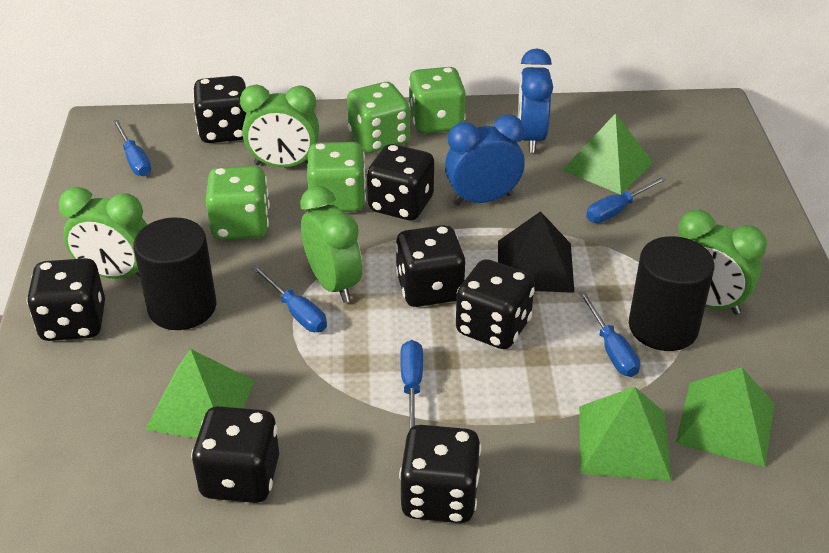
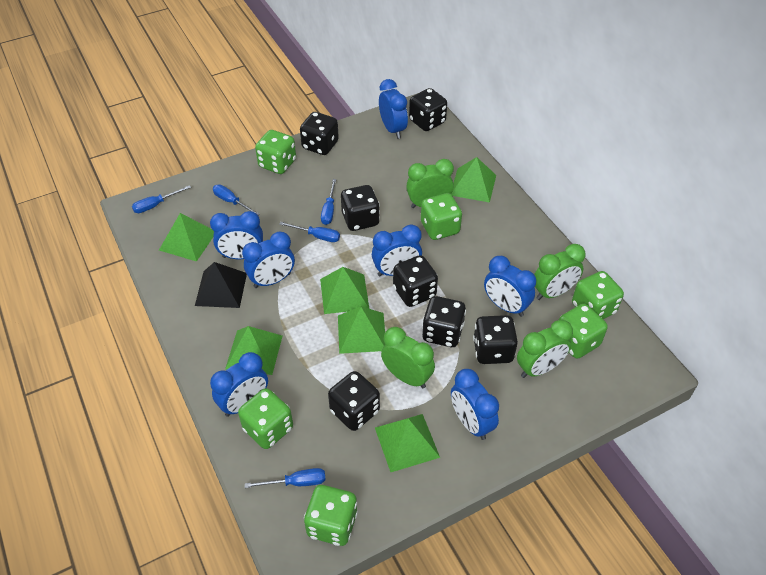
black cylinder: [133,218,216,330] [629,236,714,351] = 2 -> none = 0
blue clock: [445,115,525,206] [518,48,553,153] = 2 -> [210,211,263,259] [210,352,268,417] [242,232,295,288] [372,225,422,276] [379,79,408,139] [451,369,499,440] [484,256,536,317] = 7
green dice: [206,166,270,240] [307,142,366,212] [347,82,410,153] [408,67,466,133] = 4 -> [238,388,293,449] [255,130,296,174] [304,485,358,546] [421,193,462,240] [559,304,608,359] [572,271,624,319] = 6
green pyramid: [145,349,255,439] [563,113,653,195] [579,387,671,481] [676,367,775,467] = 4 -> [159,213,214,262] [225,326,282,375] [320,267,370,314] [338,306,385,354] [375,414,440,472] [451,157,496,203] = 6

